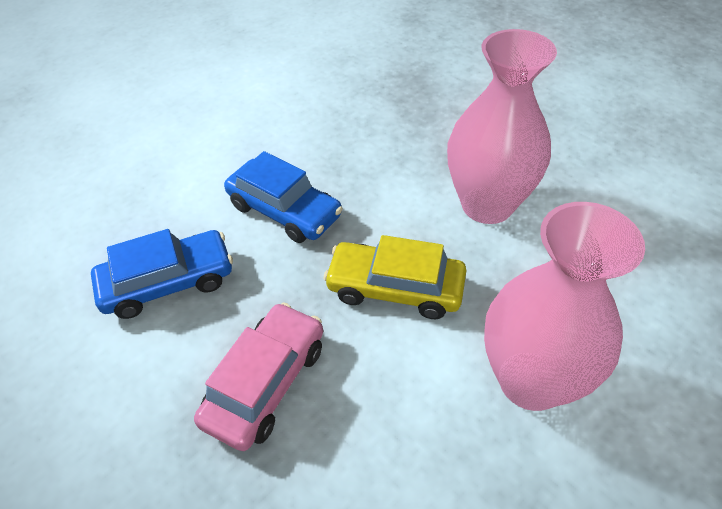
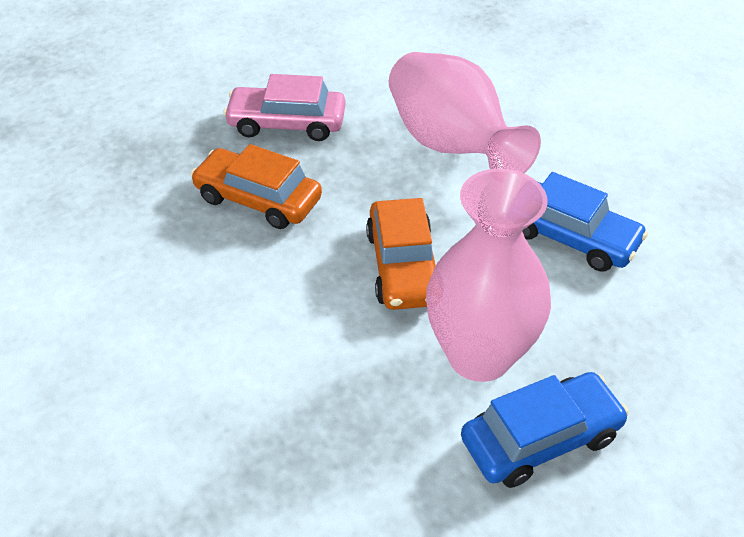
orange car: none = 0 -> [191,144,322,229] [366,198,436,310] = 2
yellow car: [323,235,466,319] = 1 -> none = 0

